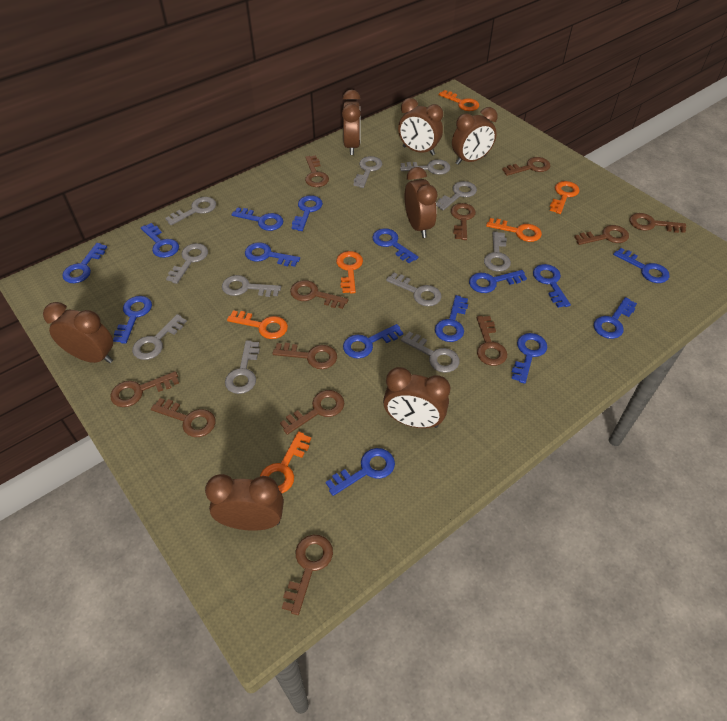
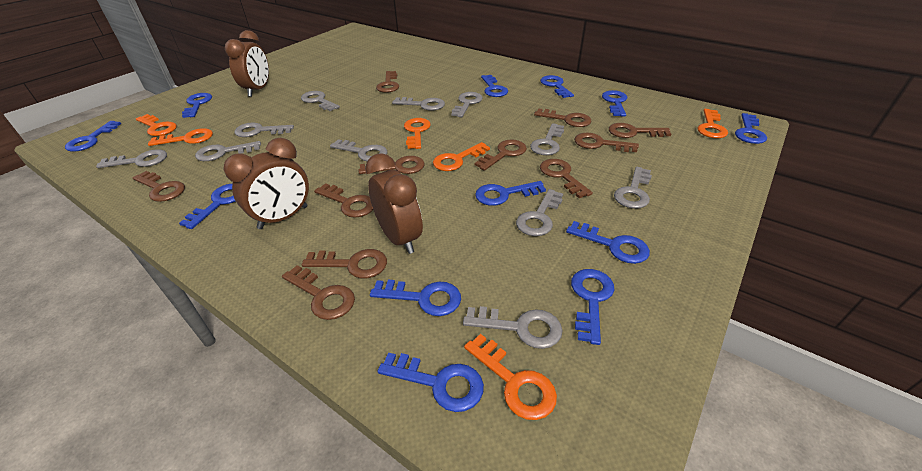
blue key: [62,243,107,283] [113,296,152,344] [141,223,179,258] [231,207,284,231] [245,242,300,267] [292,195,323,231] [326,448,395,496] [343,324,403,359] [372,228,419,263] [435,295,468,342] [469,270,527,293] [511,333,547,384] [533,264,571,308] [594,297,637,339] [613,248,670,283] = 15 -> [65,121,121,152] [179,183,236,229] [182,93,212,118] [370,280,461,316] [378,353,484,412] [475,181,546,206] [481,75,508,97] [540,75,574,98] [566,221,650,264] [571,269,614,345] [602,90,627,117] [735,113,767,144] = 12
brown clock: [43,302,113,363] [205,474,284,531] [342,89,361,155] [383,367,450,428] [398,98,443,156] [405,167,437,238] [452,107,498,165] = 7 -> [224,138,309,229] [225,30,269,97] [365,153,423,254] = 3
brown key: [110,371,179,407] [151,398,216,437] [272,343,337,369] [280,390,345,435] [282,535,333,615] [290,280,348,309] [305,155,329,187] [451,203,476,240] [477,316,507,366] [502,157,550,176] [574,225,629,245] [629,213,686,233] = 12 -> [132,171,185,202] [282,265,355,320] [302,249,387,278] [314,183,373,218] [358,156,425,174] [376,71,399,93] [475,139,527,171] [534,108,591,127] [540,159,593,198] [574,133,639,152] [609,123,671,138] = 11

